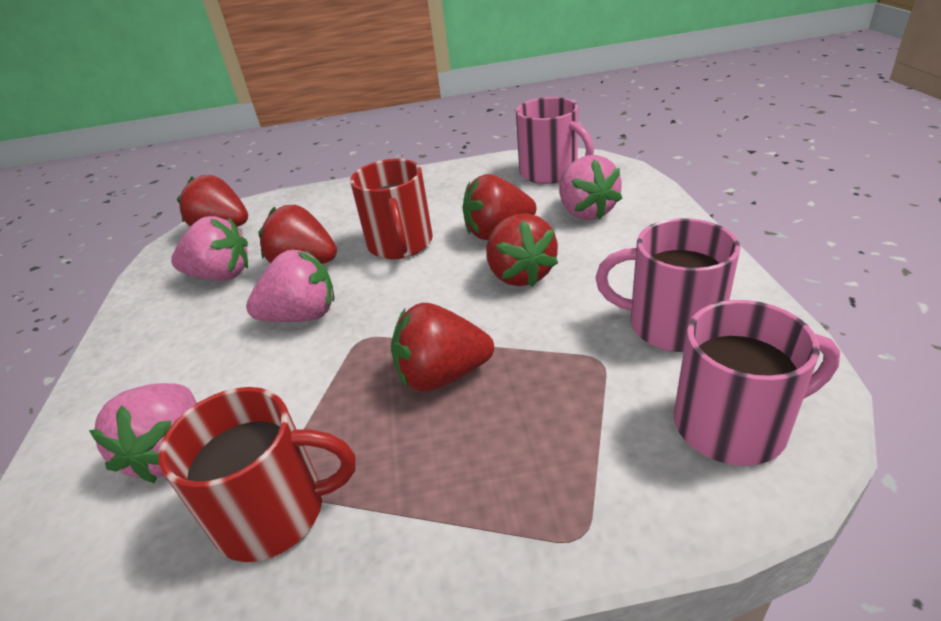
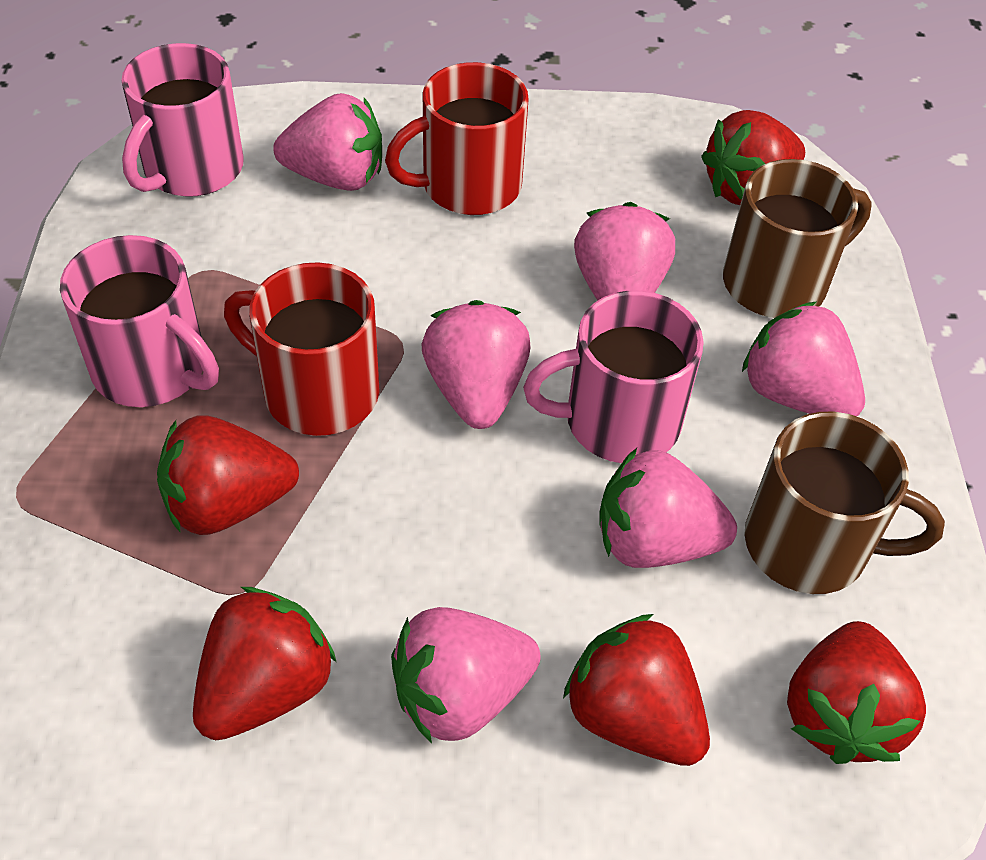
brown mug: none = 0 -> [723,159,872,318] [744,412,945,594] = 2
pink strawberry: [89,383,197,483] [171,216,248,281] [246,250,335,322] [559,155,622,220] = 4 -> [273,93,382,191] [391,607,541,743] [422,300,531,429] [574,202,675,300] [600,448,737,568] [742,302,865,417] = 6

